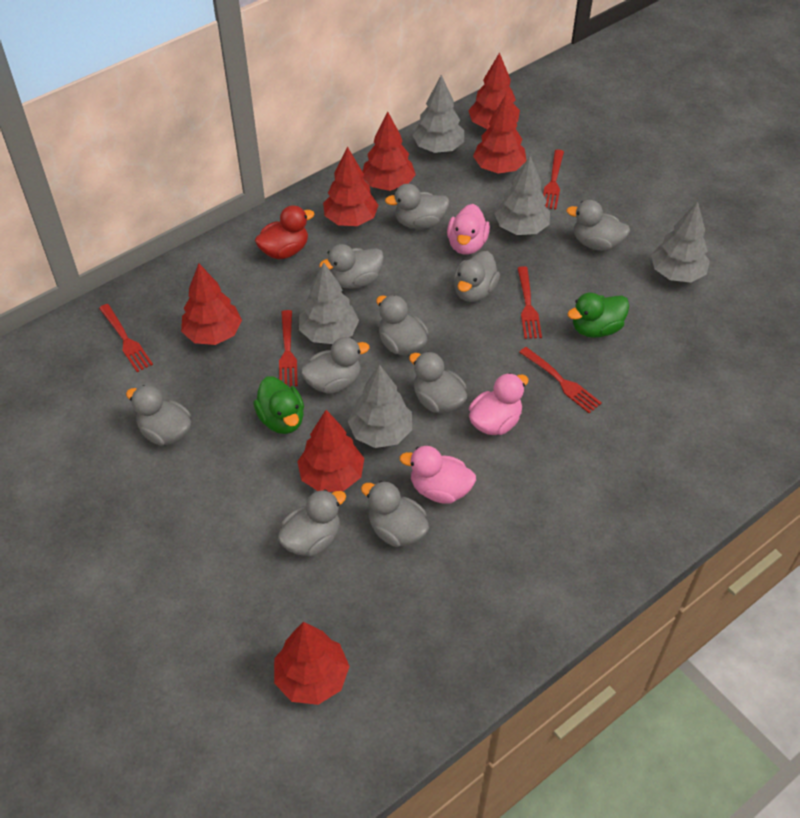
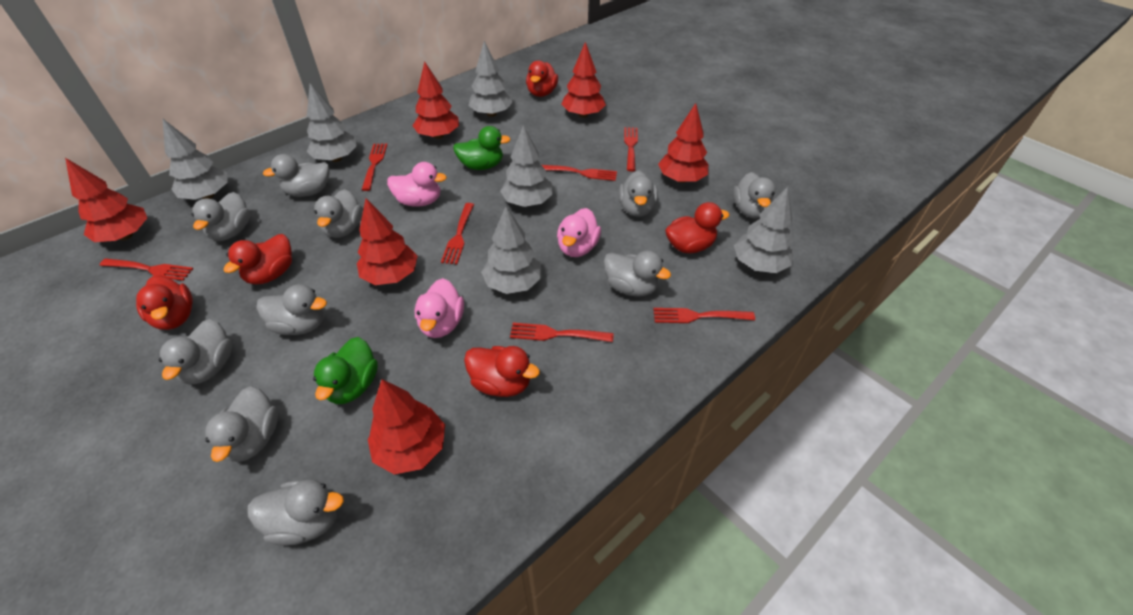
grey tree: [299,262,359,344] [348,364,412,448] [413,75,464,153] [494,156,550,235] [651,201,710,283] = 5 -> [163,119,228,200] [307,83,357,162] [468,41,513,117] [481,206,541,294] [500,125,553,207] [734,187,794,273] = 6
red duck: [255,205,314,259] = 1 -> [136,275,193,330] [224,234,292,284] [464,346,540,397] [526,61,558,97] [665,202,730,253] = 5
red fork: [99,304,153,372] [279,310,298,387] [517,266,542,339] [519,347,602,413] [543,150,564,209] = 5 -> [100,258,193,281] [362,144,387,191] [441,203,474,264] [510,323,614,342] [542,165,617,181] [624,127,638,171] [653,308,755,323] = 7
red tree: [181,264,242,345] [274,622,350,705] [297,410,364,492] [323,147,379,226] [362,112,416,191] [468,52,520,129] [473,95,527,173] = 7 -> [65,158,147,242] [357,198,418,285] [368,379,445,475] [412,62,459,139] [561,42,606,118] [658,103,708,183] = 6

